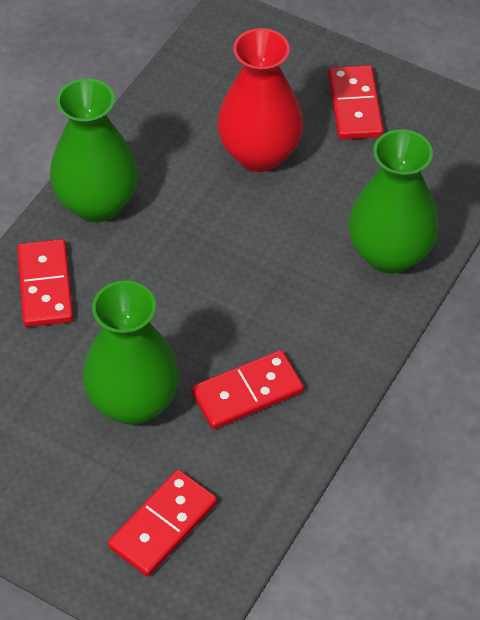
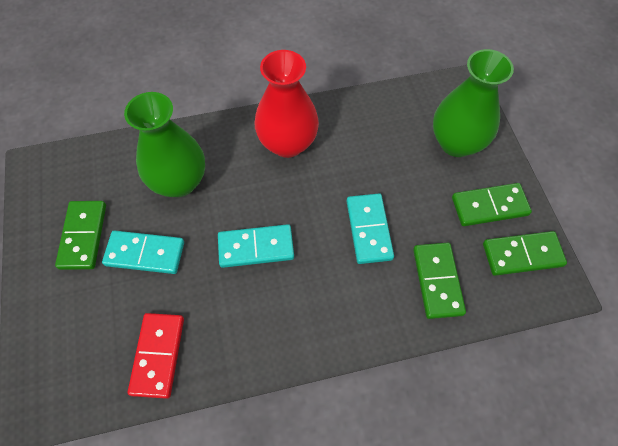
green domino: none = 0 -> [55,201,106,270] [413,243,466,319] [452,183,532,226] [483,231,567,276] = 4
green vase: [50,78,138,223] [83,281,179,425] [348,129,439,274] = 3 -> [124,92,205,197] [433,49,514,157] = 2
red domino: [17,239,73,327] [108,470,217,577] [192,350,304,429] [328,65,384,140] = 4 -> [128,313,184,399] = 1
turquoise domino: none = 0 -> [102,230,184,274] [218,224,294,268] [347,193,394,264] = 3

